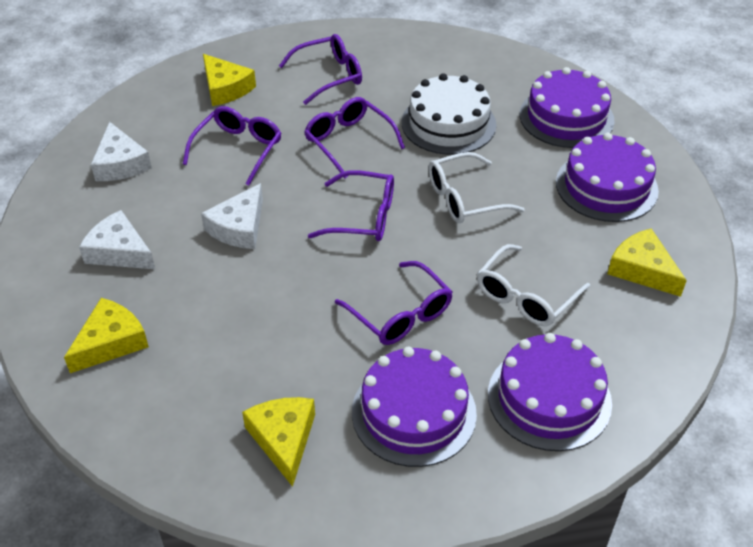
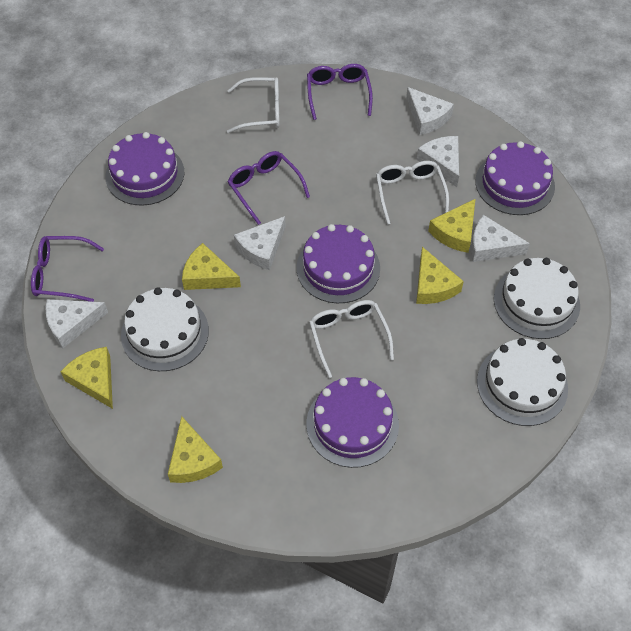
purple glasses: [183,106,281,186] [279,34,362,105] [304,97,405,178] [308,170,394,241] [335,261,453,345] = 5 -> [31,236,104,302] [228,151,310,225] [307,64,373,120] = 3
white cake: [402,73,496,155] = 1 -> [121,287,209,371] [477,338,568,426] [494,258,580,339] = 3
white cheese: [79,210,155,269] [91,122,152,181] [201,183,263,249] = 3 -> [46,299,108,349] [234,216,286,270] [406,87,454,135] [417,136,459,187] [471,215,530,262] = 5
white glasses: [428,152,525,223] [477,244,590,326] = 2 -> [227,77,280,133] [309,300,394,378] [376,161,449,225] = 3
yellow cheese: [64,298,149,373] [203,54,256,106] [242,397,315,487] [607,228,687,297] = 4 -> [60,347,113,409] [168,416,223,483] [182,243,241,290] [416,247,464,304] [428,199,476,253] = 5

